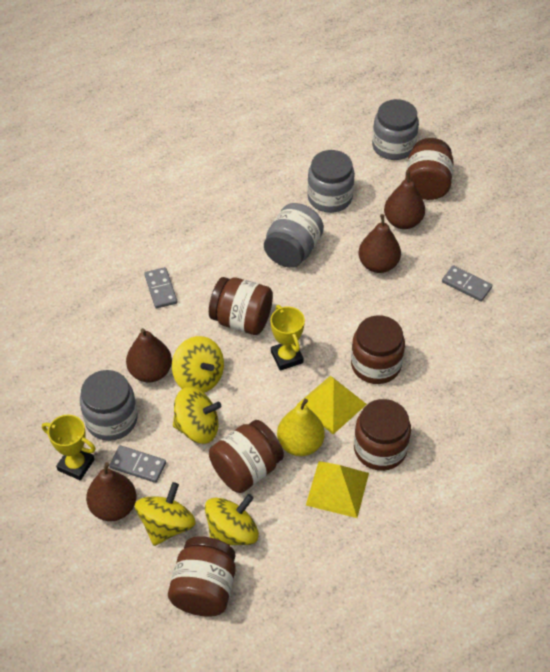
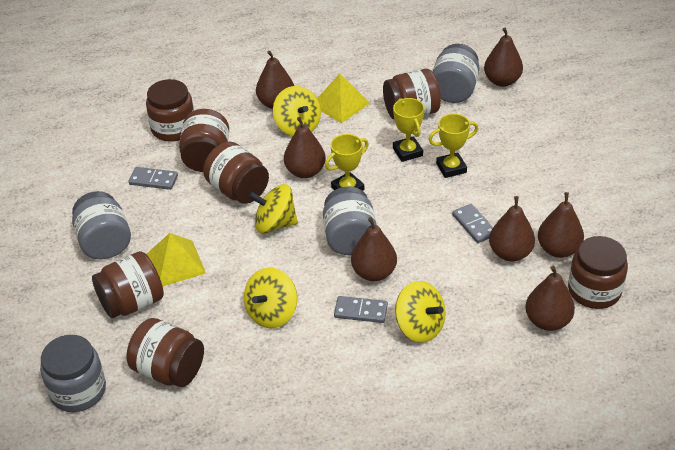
brown jar: [168,536,236,617] [209,277,273,335] [209,420,284,493] [351,315,405,384] [354,399,411,471] [405,138,454,200] = 6 -> [92,251,164,318] [126,318,204,387] [146,79,194,142] [179,109,229,172] [203,141,269,204] [383,69,441,119] [568,236,628,309] = 7
brown pear: [86,462,136,521] [126,328,172,383] [359,214,401,273] [384,171,425,229] = 4 -> [256,51,294,109] [284,117,326,178] [351,217,397,281] [484,28,523,87] [489,196,535,262] [525,266,575,331] [538,192,584,258] = 7
yellow pear: [277,399,325,456] = 1 -> none = 0
yellow trophy: [42,415,96,480] [270,305,305,371] = 2 -> [325,134,369,191] [393,98,425,162] [428,114,479,178] = 3

